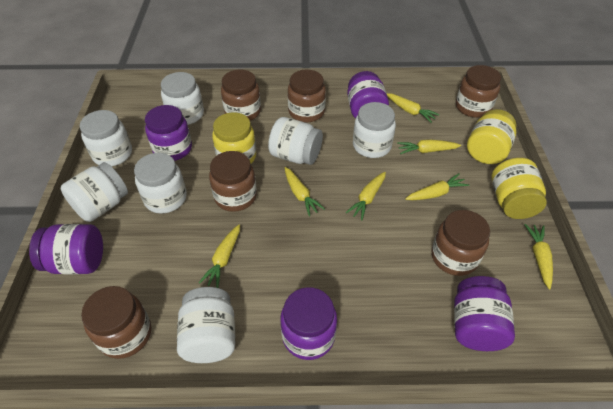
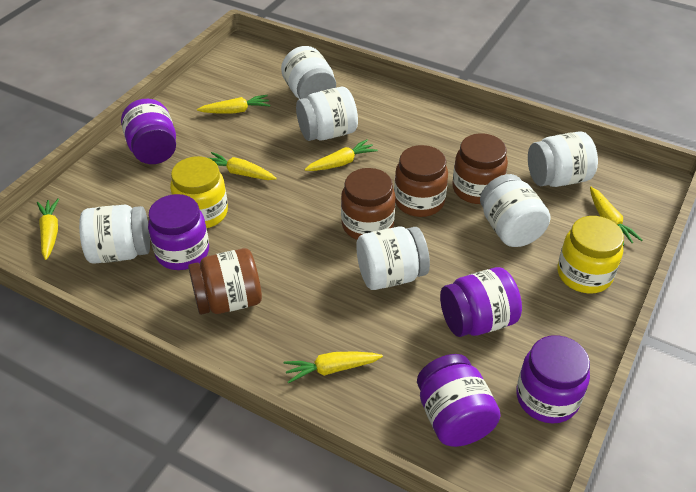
brown jar: [81,286,151,359] [209,151,257,212] [221,70,261,121] [288,69,326,122] [431,210,490,276] [456,65,501,118] = 6 -> [188,248,262,315] [341,168,396,240] [394,145,448,217] [452,133,508,204] = 4
white jar: [61,162,128,222] [80,110,132,166] [134,153,187,213] [161,72,204,125] [177,287,235,363] [268,117,323,165] [353,102,396,158] = 7 -> [79,205,150,264] [281,46,336,99] [296,87,358,141] [356,227,430,290] [480,174,550,247] [528,131,598,187] = 6
yellow carrot: [199,225,240,288] [285,167,325,216] [345,172,386,220] [387,93,440,123] [397,139,461,154] [405,173,469,200] [525,224,553,289] = 7 -> [37,198,59,260] [197,95,270,113] [209,152,277,180] [284,351,383,384] [304,139,378,171] [590,187,642,246] = 6
yellow jar: [212,112,256,164] [467,109,517,164] [491,158,547,219] = 3 -> [170,156,228,228] [558,216,624,294] = 2

